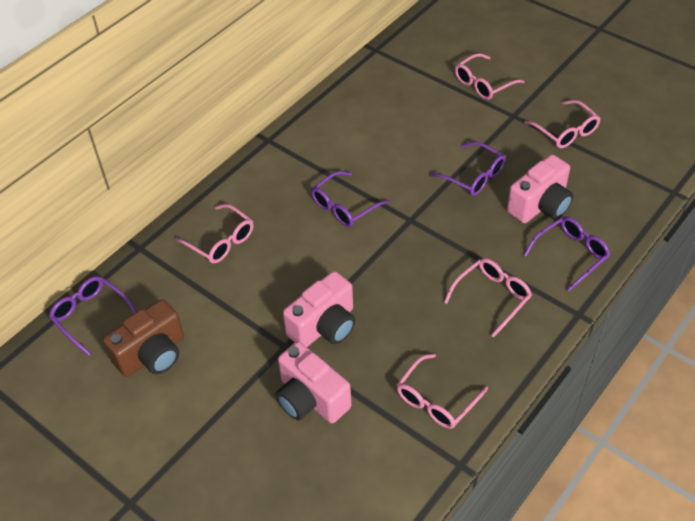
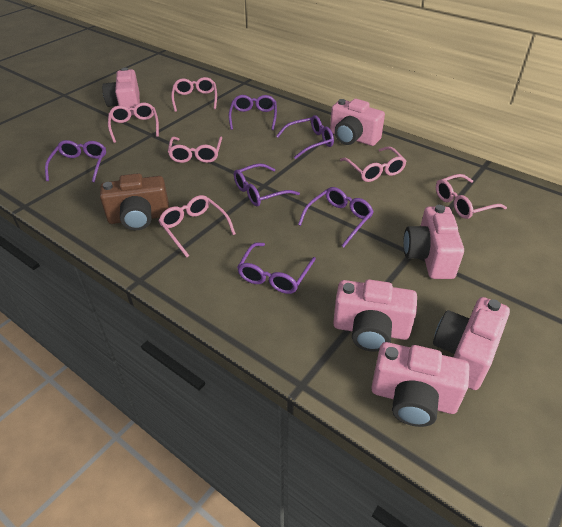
pink camera: [276,342,351,423] [283,271,356,347] [507,155,573,223] = 3 -> [102,68,140,115] [330,99,385,146] [333,279,417,352] [371,342,470,427] [403,205,464,279] [433,297,510,390] = 6
pink glasses: [175,204,254,263] [397,354,488,429] [444,258,532,338] [455,53,524,100] [524,100,601,148] = 5 -> [108,103,159,143] [159,195,236,257] [168,136,222,163] [171,77,217,112] [340,147,407,182] [436,174,507,219] = 6
purple glasses: [49,276,136,356] [311,171,390,227] [430,141,506,196] [524,217,610,291] = 4 -> [45,140,106,182] [229,95,277,130] [234,163,300,206] [237,242,316,294] [276,115,334,159] [298,187,374,248] = 6

